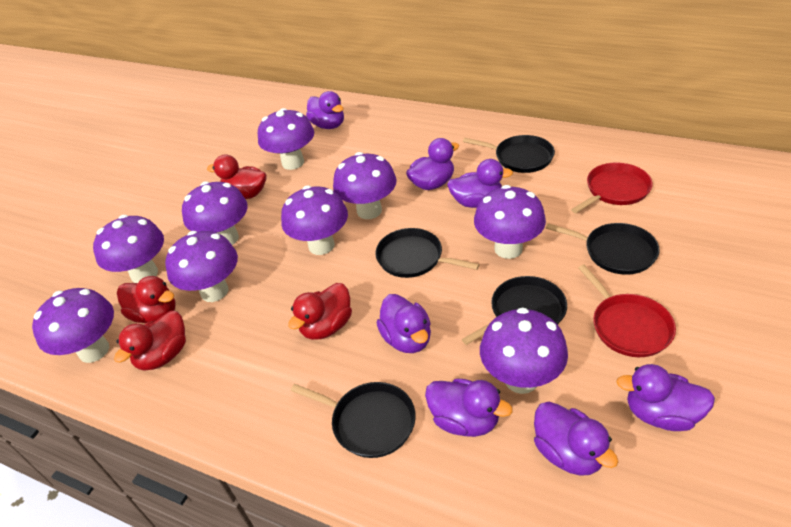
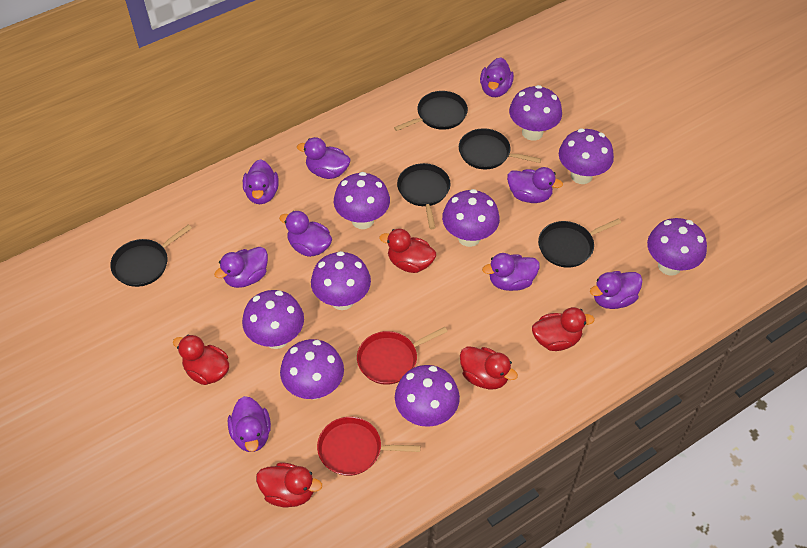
purple duck: [306,91,344,129] [377,294,431,353] [406,138,459,190] [425,379,512,437] [447,159,513,208] [534,402,618,476] [616,364,715,431] = 7 -> [214,247,268,288] [228,396,271,452] [243,159,279,204] [279,211,332,257] [297,137,350,179] [480,57,514,97] [482,253,540,291] [507,167,563,203] [590,271,643,309] = 9
red duck: [114,311,186,371] [117,276,176,323] [207,154,266,199] [288,283,352,340] = 4 -> [173,335,229,385] [256,463,322,507] [380,228,436,273] [460,346,518,389] [532,307,595,351] = 5

